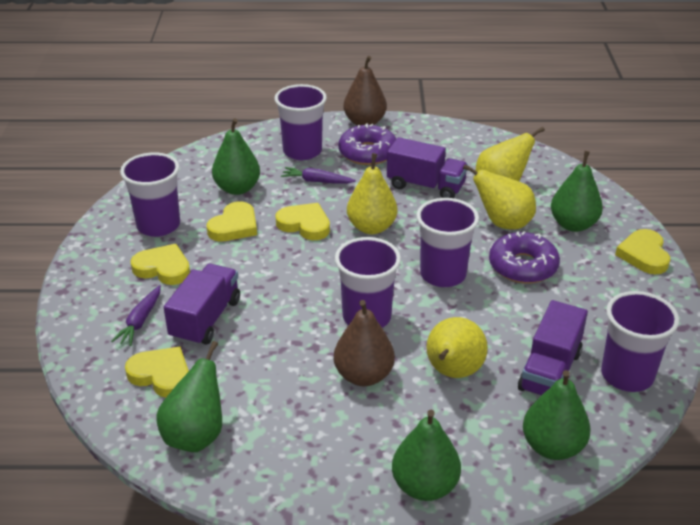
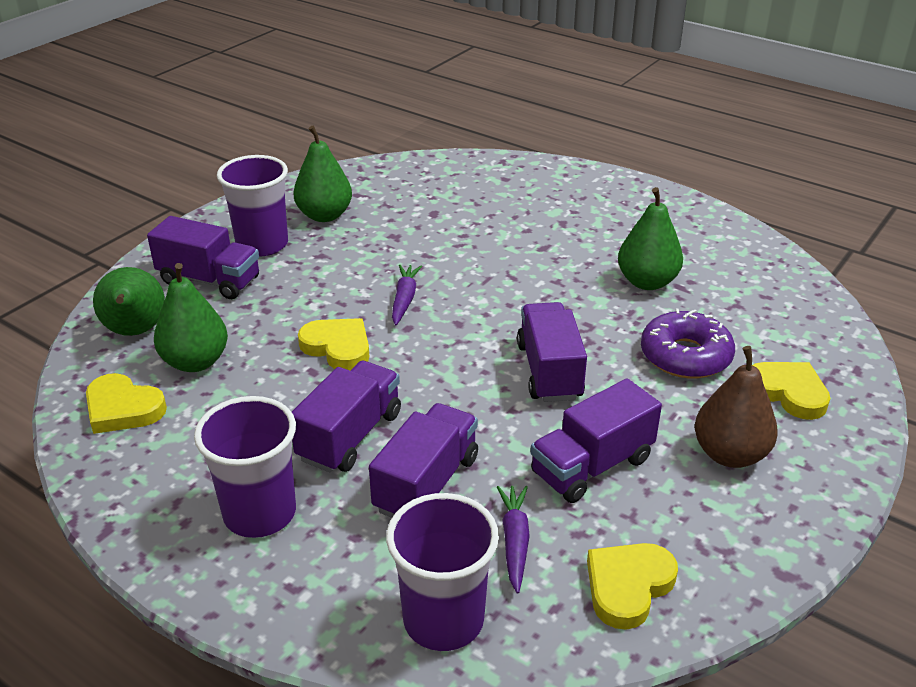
brown pear: [334,300,395,386] [343,56,387,126] = 2 -> [695,346,778,468] = 1
green pear: [156,341,222,452] [212,118,260,195] [392,410,461,501] [523,370,591,460] [551,151,603,232] = 5 -> [93,267,165,336] [154,263,228,372] [293,126,352,222] [618,187,683,290] = 4
purple cup: [120,152,180,237] [275,84,327,160] [335,237,401,328] [416,198,479,287] [601,291,679,392] = 5 -> [194,396,296,538] [217,155,288,257] [386,493,499,651] = 3
purple donut: [338,123,396,165] [489,231,560,284] = 2 -> [641,309,735,379] = 1
purple truck: [164,264,240,346] [387,137,468,198] [518,300,588,396] = 3 -> [147,216,259,299] [292,361,401,473] [369,403,478,518] [517,302,587,402] [530,379,662,503] = 5
yellow heart: [125,347,189,398] [131,244,190,285] [207,201,257,241] [276,203,330,240] [615,229,670,274] = 5 -> [86,373,167,434] [298,318,369,370] [587,543,678,630] [752,362,830,420] = 4
yellow pear: [347,153,397,234] [426,317,488,378] [463,164,536,229] [475,127,545,181] = 4 -> none = 0

